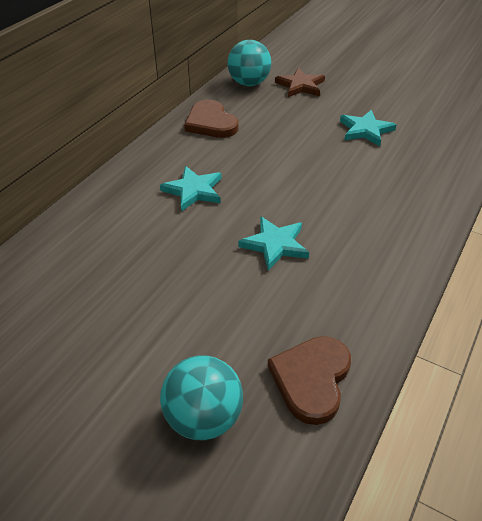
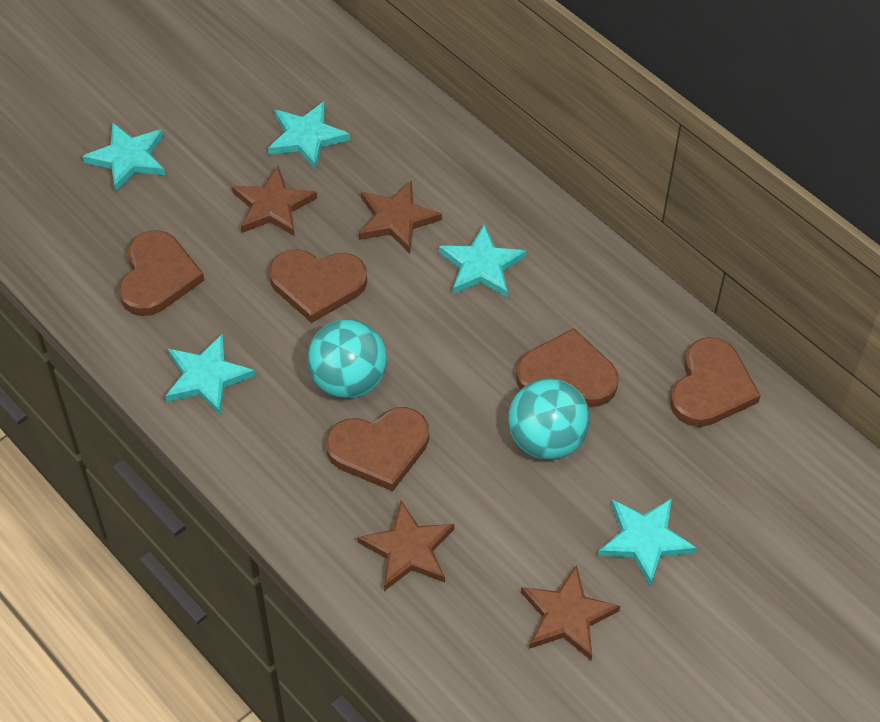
brown heart: [184,100,239,138] [268,336,351,425] = 2 -> [119,230,204,316] [269,249,367,323] [326,407,429,491] [516,328,619,407] [670,337,761,427] = 5
brown star: [275,68,325,97] = 1 -> [232,166,317,236] [357,501,454,591] [359,180,442,253] [521,565,620,660] = 4
turquoise star: [160,166,221,212] [238,216,309,271] [340,110,396,146] = 3 -> [82,122,165,191] [165,333,255,415] [268,102,350,170] [439,224,526,297] [598,498,697,586] = 5

